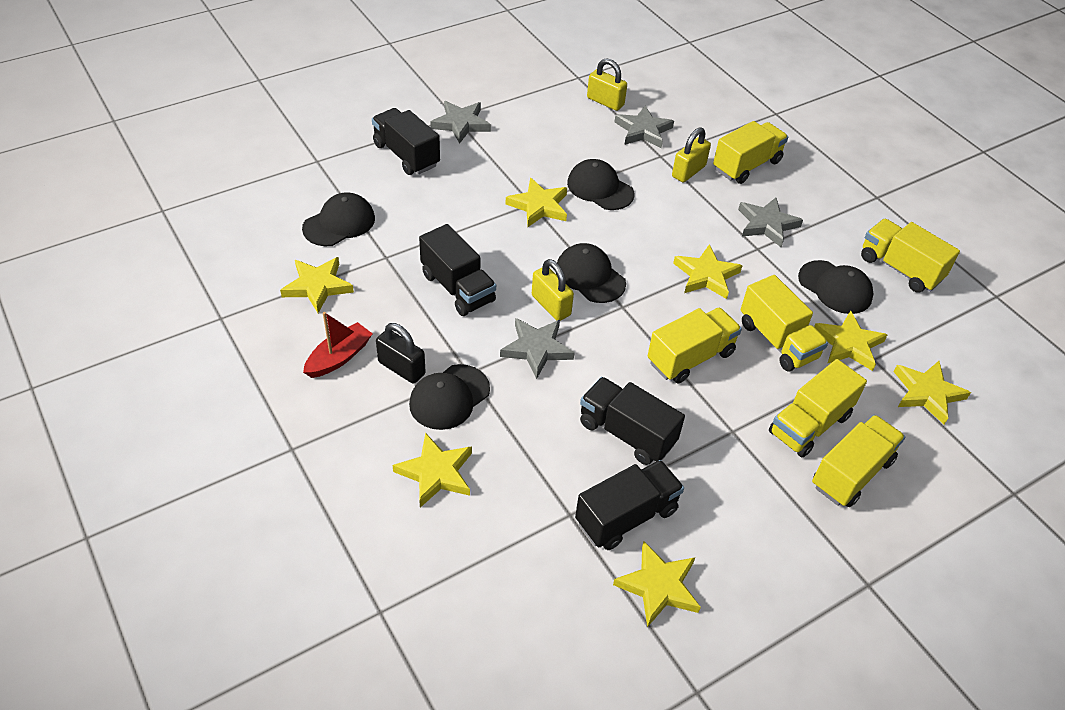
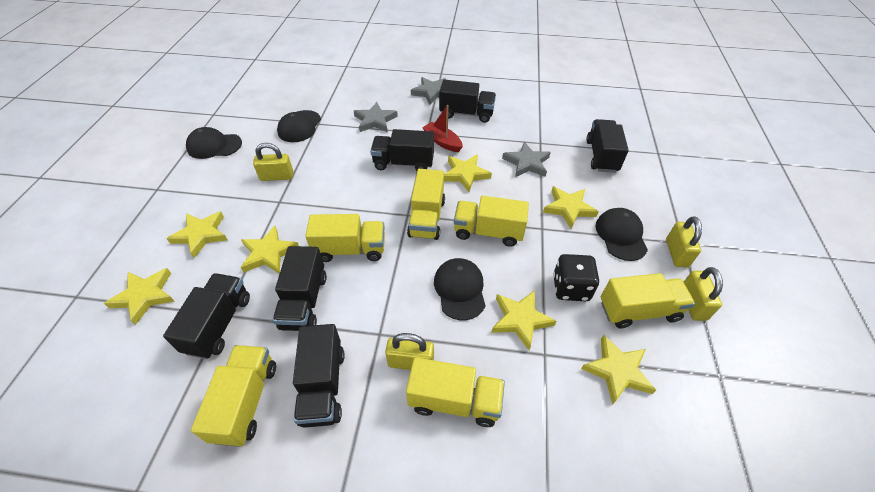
black cap: [302,192,375,246] [409,364,490,430] [556,243,626,303] [567,159,634,210] [798,260,874,314] = 5 -> [186,127,242,159] [277,110,321,142] [434,258,486,320] [595,208,648,261] = 4
black dice: none = 0 -> [553,254,599,301] = 1
black padlock: [376,323,426,384] = 1 -> none = 0
black truck: [372,108,440,175] [419,224,496,316] [575,460,684,550] [580,377,685,465] = 4 -> [163,273,250,359] [273,246,327,331] [293,324,345,428] [370,129,434,171] [439,80,496,123] [586,119,629,173] = 6
grey star: [430,101,491,144] [500,318,574,379] [615,105,674,148] [738,198,803,247] = 4 -> [354,102,398,132] [411,77,446,105] [502,142,551,177] = 3
yellow padlock: [532,259,574,321] [587,58,627,111] [672,127,711,182] = 3 -> [253,143,294,181] [385,333,434,370] [666,216,702,267] [684,267,723,321] = 4

